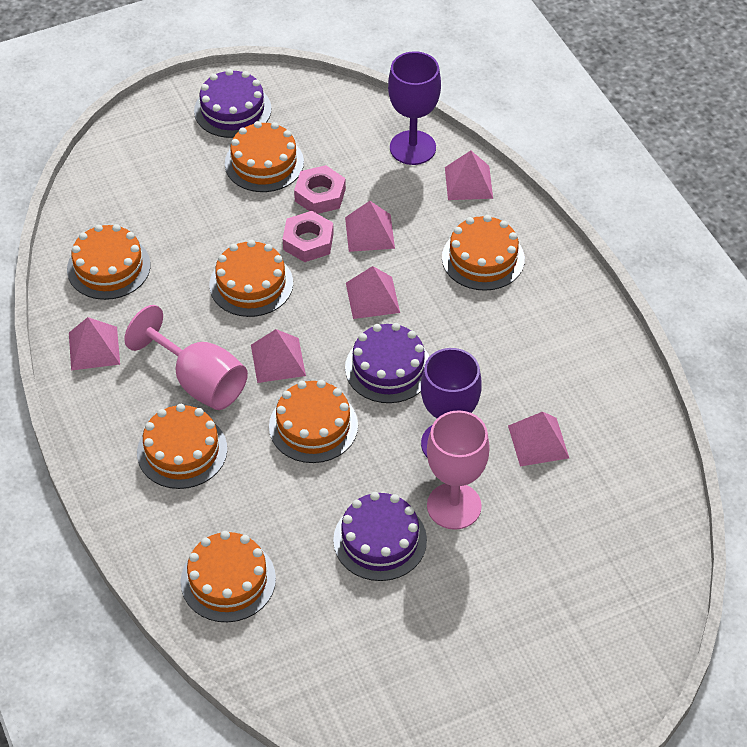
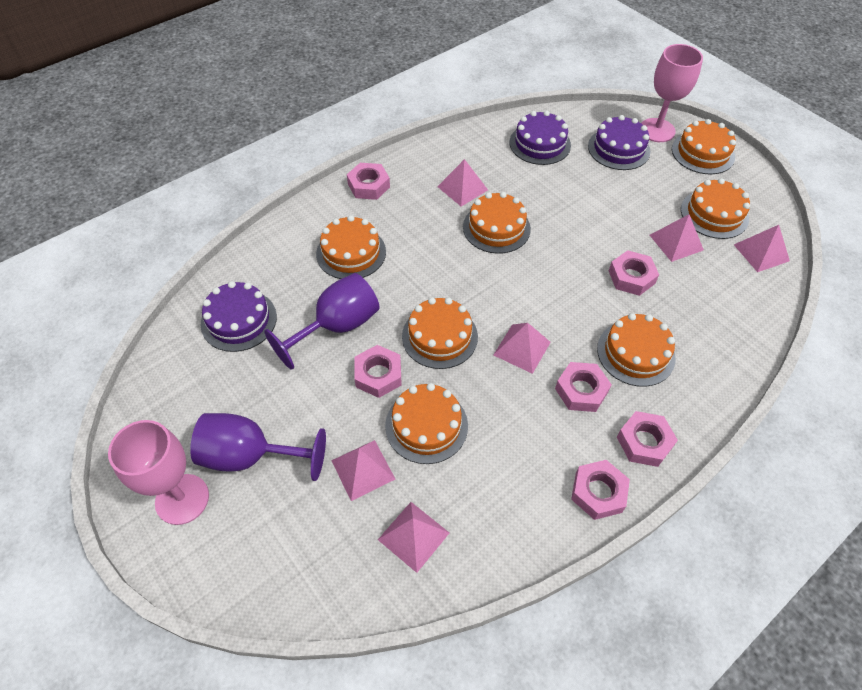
pink nut: [283,211,334,262] [294,165,346,214] = 2 -> [347,163,390,200] [354,345,402,398] [555,362,612,412] [571,460,630,520] [609,250,659,296] [617,411,678,467] = 6

